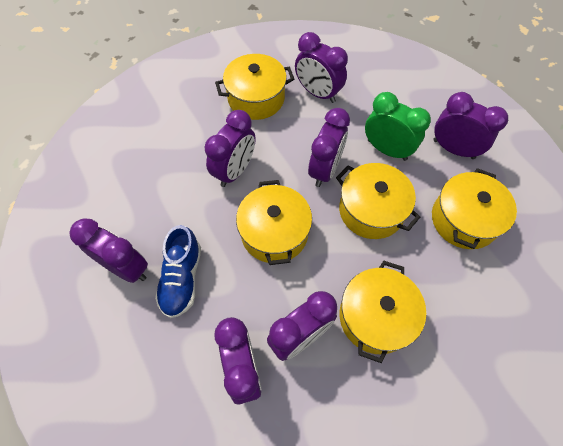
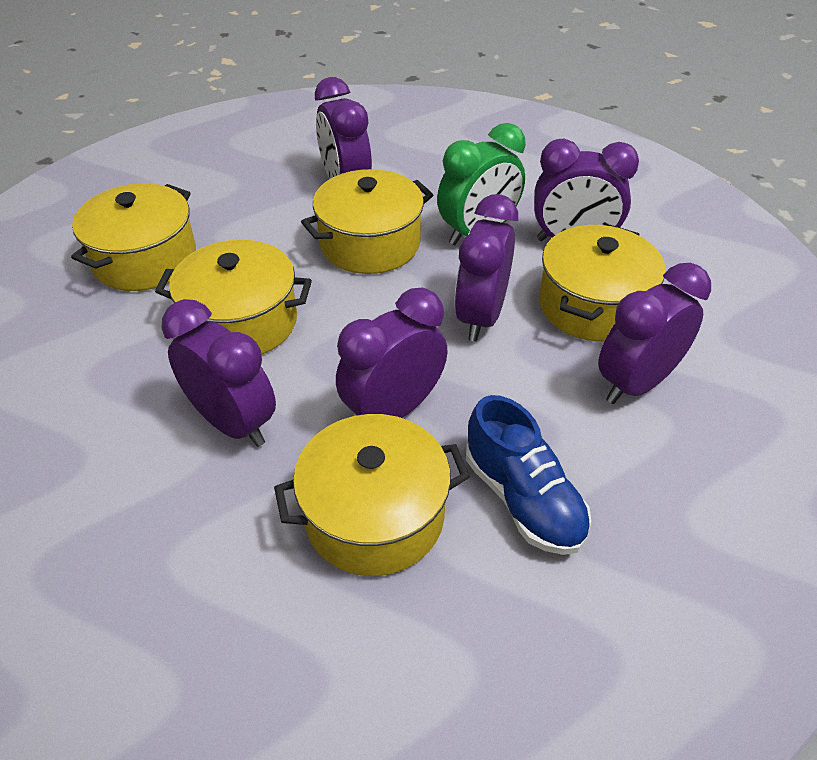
purple clock: [69,218,148,283] [205,110,255,187] [214,317,262,405] [267,291,337,361] [295,32,348,103] [308,108,350,187] [433,92,508,159] = 7 -> [161,299,276,447] [315,77,372,179] [336,288,448,418] [454,194,518,341] [534,139,639,241] [598,263,711,404] = 6

